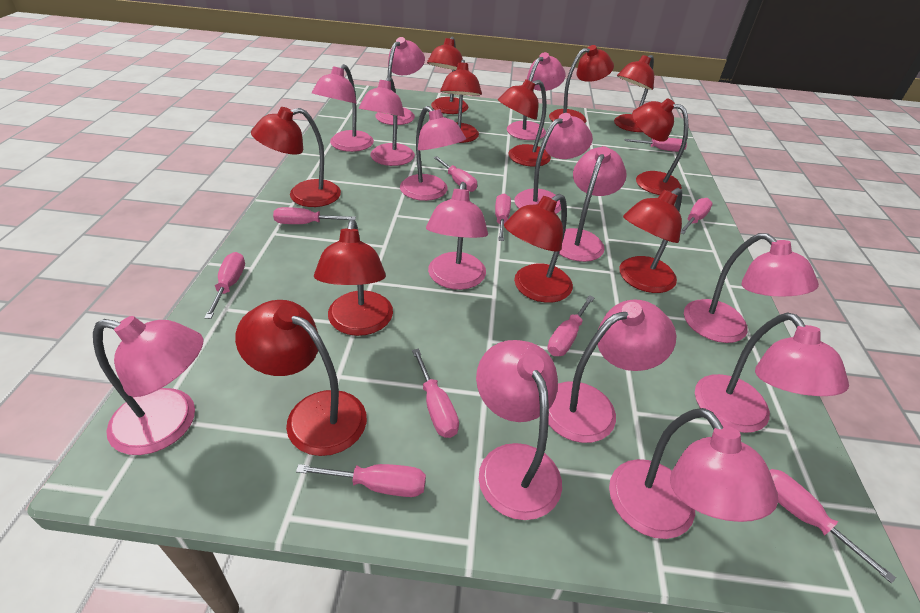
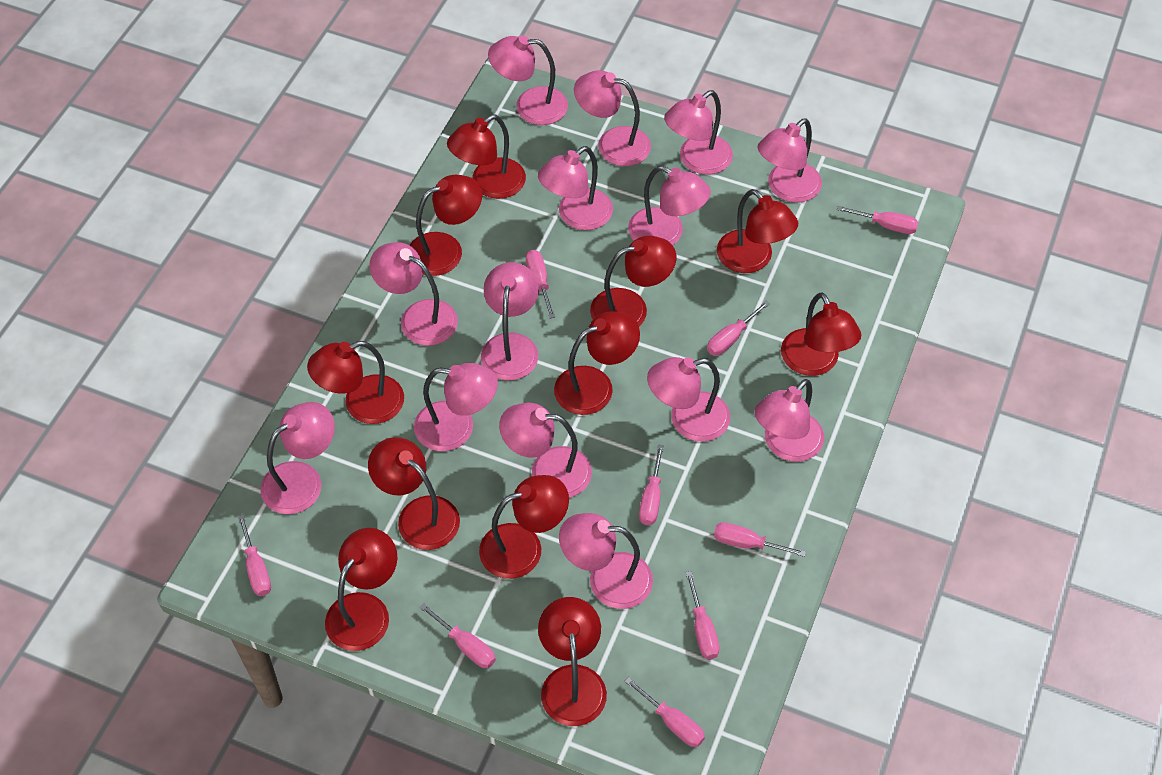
pink screwdriver: [204,252,245,319] [273,207,356,224] [296,464,426,497] [412,349,459,438] [433,156,477,192] [495,194,511,241] [547,295,595,356] [624,138,687,152] [681,198,713,234] [769,469,896,583] = 10 -> [238,514,271,596] [420,604,496,668] [526,250,555,318] [624,677,705,747] [639,444,664,525] [685,571,720,659] [707,301,770,356] [714,522,806,557] [837,206,918,234] = 9

